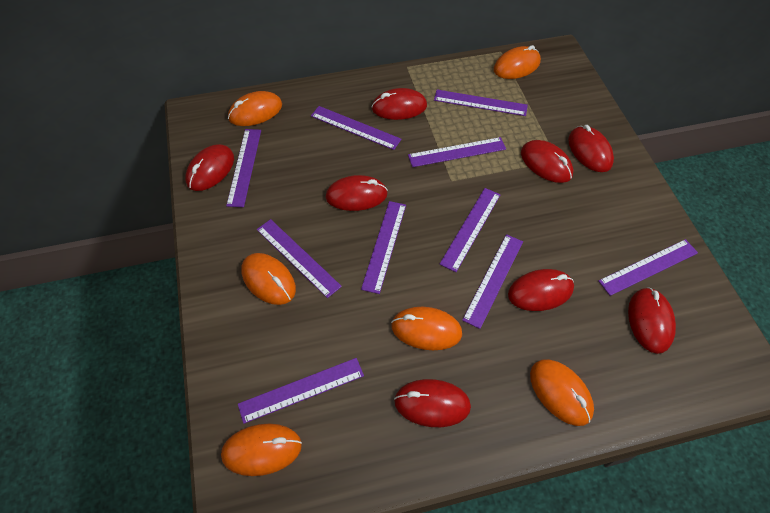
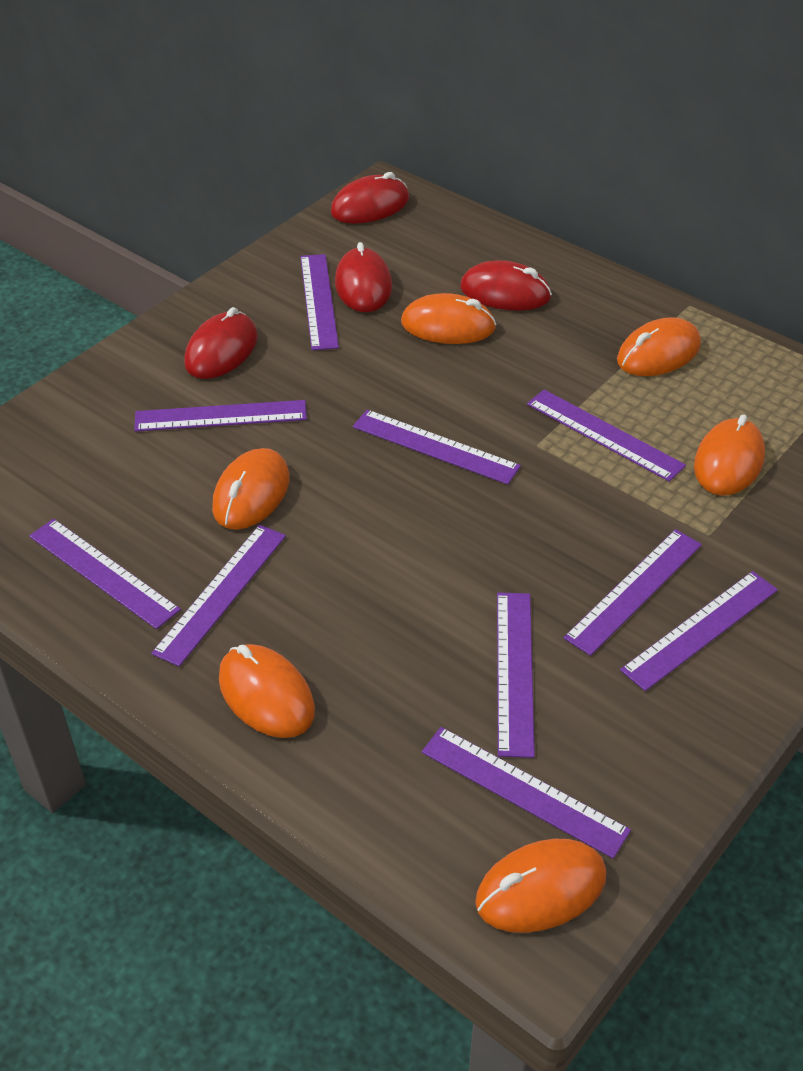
red mouse: [185,144,234,191] [325,175,388,211] [371,88,427,120] [394,379,471,427] [508,269,574,311] [521,140,574,183] [568,125,614,172] [628,287,676,354] = 8 -> [184,307,258,379] [331,172,409,223] [335,242,392,312] [460,260,552,310] = 4

